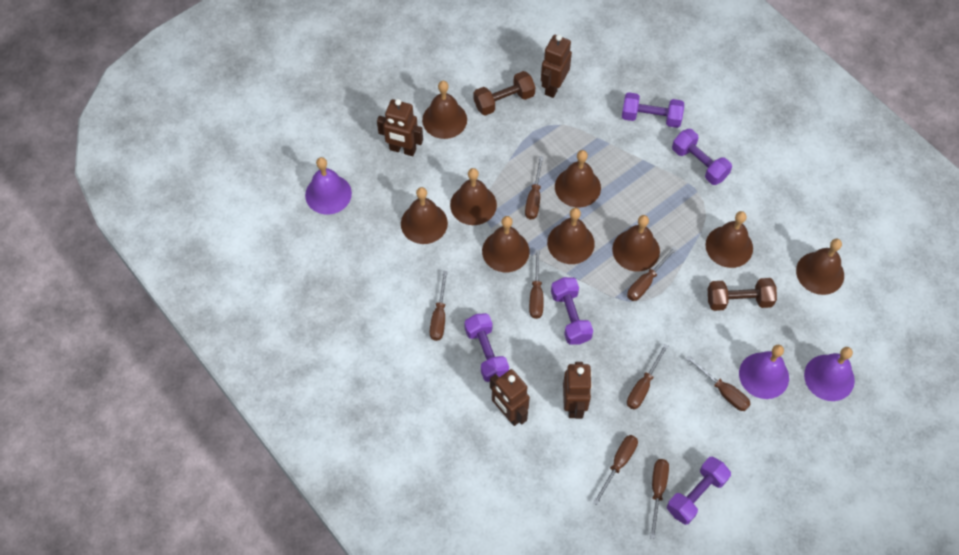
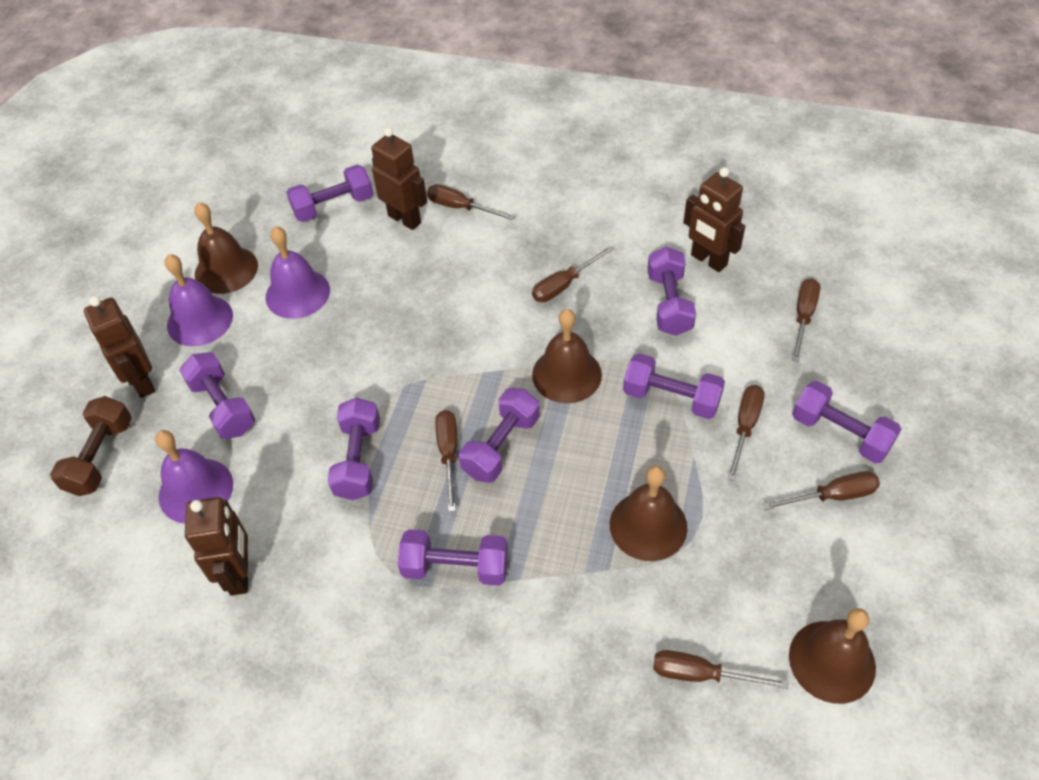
brown bell: [401,187,448,244] [422,81,467,139] [450,168,497,225] [482,216,530,272] [547,208,595,264] [555,150,601,207] [612,215,660,272] [705,211,753,268] [796,239,844,295] = 9 -> [194,202,258,294] [532,309,602,403] [610,466,688,561] [789,608,876,704] = 4
brown dumbbell: [474,71,535,116] [708,278,777,311] = 2 -> [50,396,132,496] = 1
brown screwdriver: [430,271,448,341] [525,156,543,220] [529,250,544,319] [593,435,638,505] [627,246,677,301] [627,344,668,410] [650,459,669,539] [686,356,751,411] = 8 -> [427,184,515,220] [435,410,457,512] [532,246,614,302] [653,650,789,689] [728,385,765,481] [763,471,880,510] [792,278,820,362] = 7
purple dumbbell: [464,313,509,382] [551,277,593,345] [622,92,684,128] [667,456,731,525] [672,129,732,185] = 5 -> [179,352,255,439] [286,165,373,222] [328,398,380,500] [398,529,508,586] [459,388,540,483] [623,353,725,419] [647,247,696,336] [792,381,901,463] = 8

